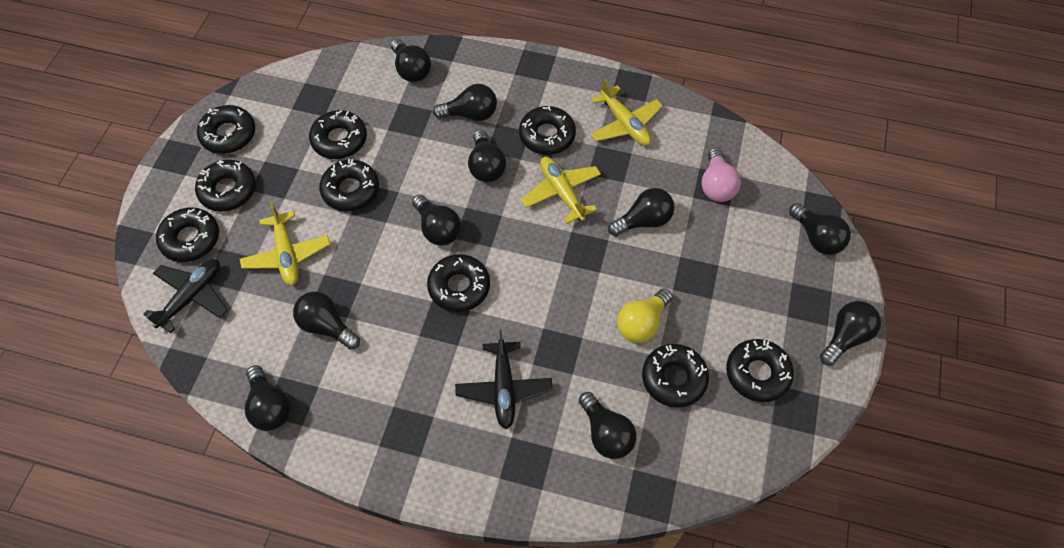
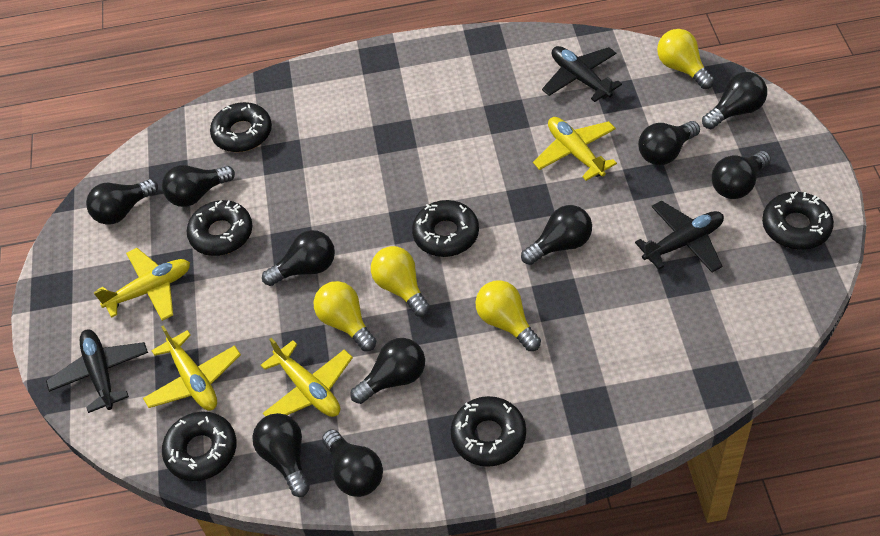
black donut: [156,207,219,262] [195,160,256,212] [197,105,255,154] [309,110,367,159] [319,159,379,211] [427,254,490,312] [519,106,576,155] [642,344,709,407] [726,339,794,402] = 9 -> [162,411,237,481] [187,200,252,256] [210,102,272,152] [412,200,479,257] [450,396,526,467] [762,192,834,250] = 6
black plane: [143,259,228,333] [455,331,553,429] = 2 -> [46,329,148,413] [542,46,622,102] [635,201,724,272] = 3
pink light bulb: [701,148,741,202] = 1 -> none = 0
yellow light bulb: [617,288,673,343] = 1 -> [314,281,377,351] [371,246,430,317] [475,280,541,351] [657,29,714,89] = 4
yellow plane: [240,202,330,286] [521,157,601,224] [590,78,663,146] = 3 -> [94,248,190,321] [143,325,241,411] [261,338,353,417] [533,117,617,181] = 4

